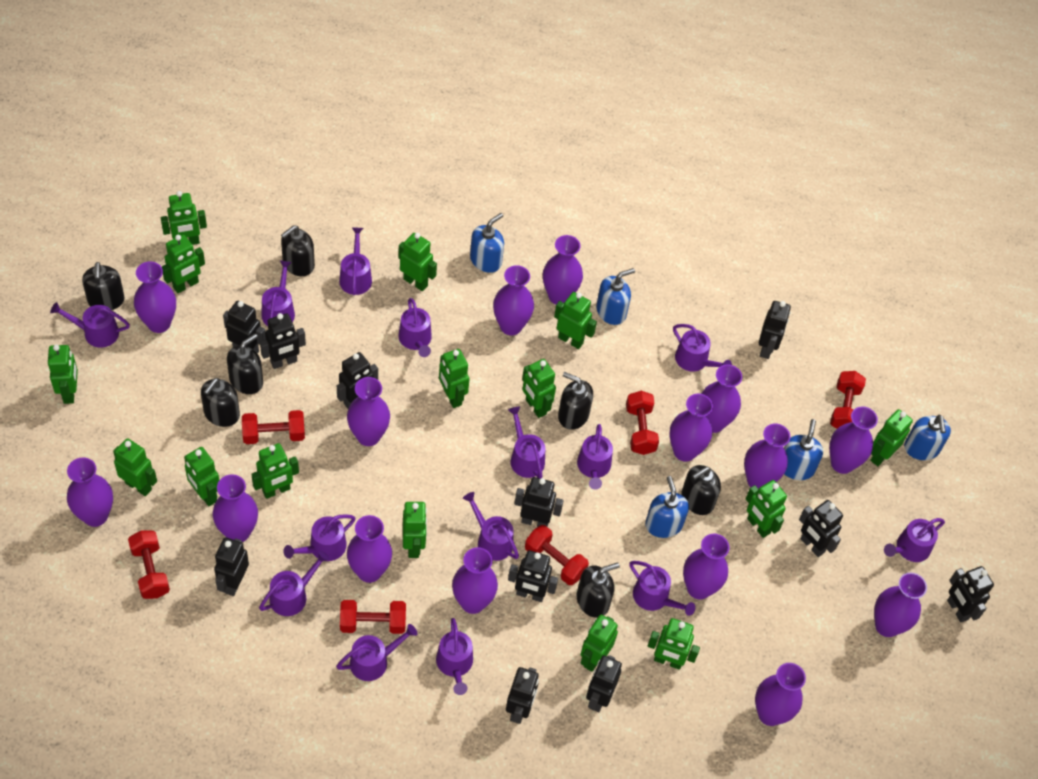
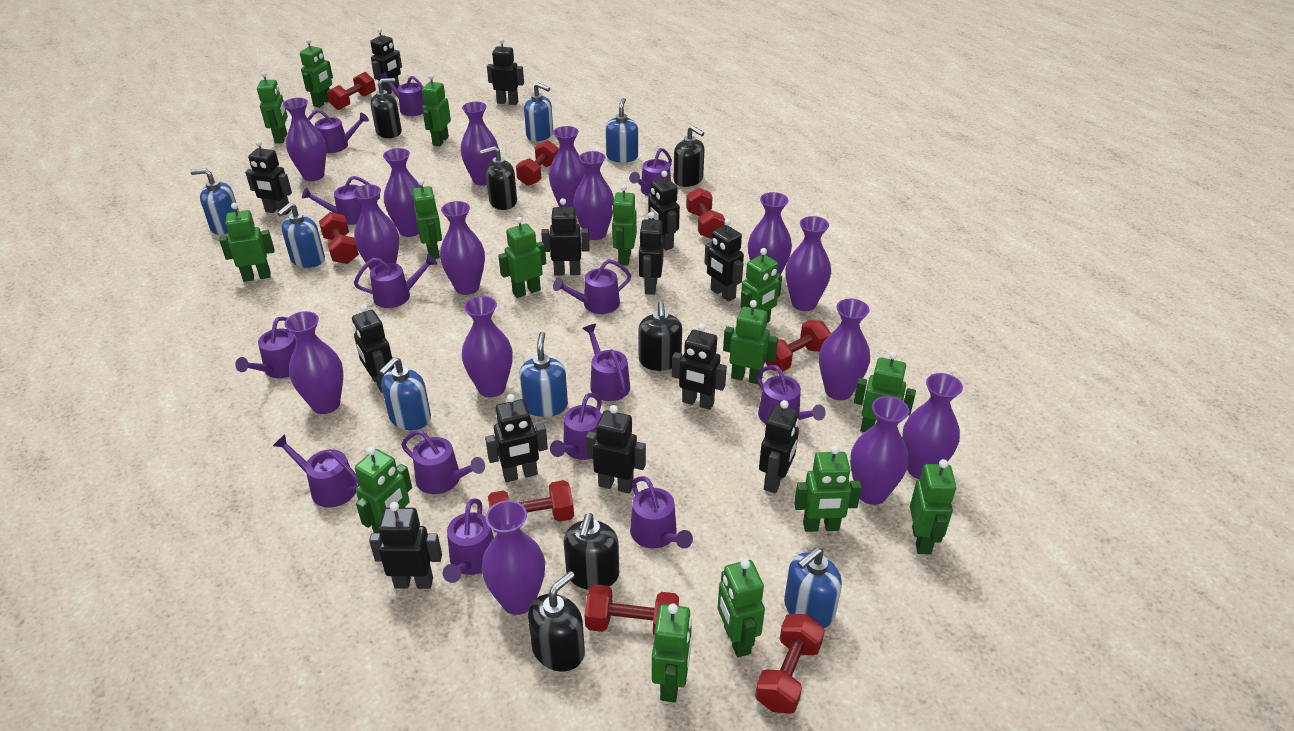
black robot: [214,537,249,596] [223,301,266,354] [260,313,306,369] [337,352,378,409] [506,667,539,724] [508,550,558,602] [514,477,563,527] [586,655,622,712] [759,301,791,359] [799,500,843,557] [947,566,994,623] = 11 -> [245,140,292,215] [352,304,394,393] [369,502,442,589] [370,28,402,94] [485,394,548,482] [487,38,524,105] [541,198,590,275] [586,405,646,493] [638,212,664,295] [648,171,680,250] [672,324,727,410] [704,219,744,302] [759,400,799,493] = 13
black soap dispenser: [82,262,125,310] [201,378,240,427] [227,334,263,394] [281,225,315,276] [558,372,593,430] [577,562,620,618] [681,465,721,515] = 7 -> [370,78,402,138] [480,146,517,210] [528,571,585,672] [563,513,619,590] [638,301,682,371] [674,125,705,187] = 6
blue soap dispenser: [470,213,504,273] [596,268,635,325] [645,476,689,538] [784,419,823,480] [904,415,951,460] = 5 -> [190,169,239,235] [277,202,325,268] [379,357,431,430] [519,332,568,417] [524,83,553,141] [605,98,638,162] [784,547,842,628] = 7
red dumbbell: [128,530,170,599] [242,410,305,444] [340,600,406,634] [525,525,589,585] [626,391,659,455] [830,371,866,429] = 6 -> [319,212,359,264] [327,72,376,110] [488,480,574,532] [516,140,559,186] [585,584,679,635] [686,188,725,239] [755,614,825,714] [765,320,831,372] = 8

